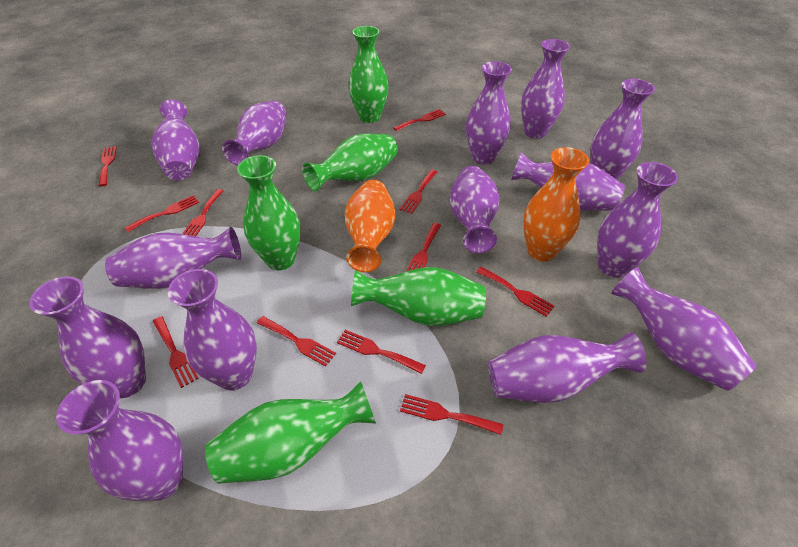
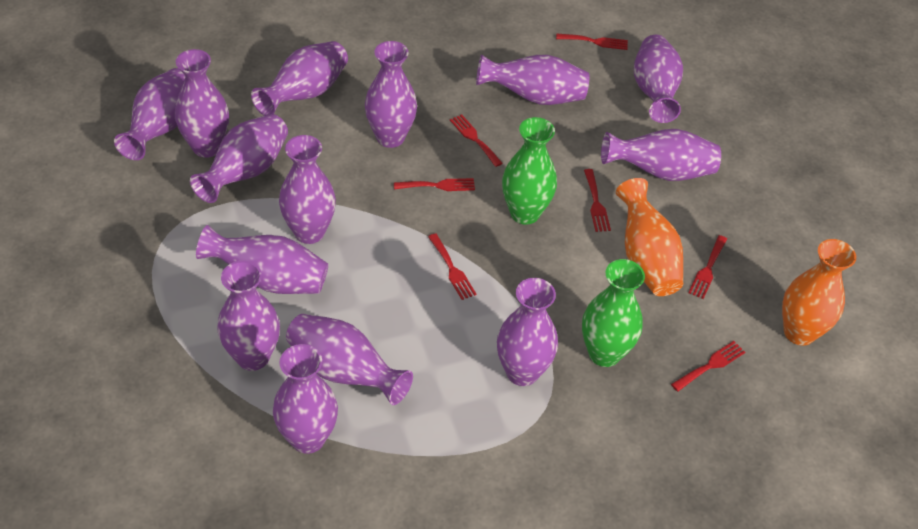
green vase: [205,381,376,484] [237,155,301,270] [302,133,398,191] [348,26,389,123] [351,267,486,326] = 5 -> [502,117,557,225] [582,259,645,367] = 2
red fork: [98,146,117,186] [124,195,199,232] [153,316,199,388] [182,189,223,236] [257,316,336,367] [337,330,426,374] [393,109,446,131] [400,170,437,214] [400,394,503,435] [406,223,441,271] [476,267,555,317] = 11 -> [394,178,475,191] [428,233,476,300] [450,114,503,167] [556,34,628,50] [584,169,611,232] [671,341,745,392] [688,235,727,299] = 7

